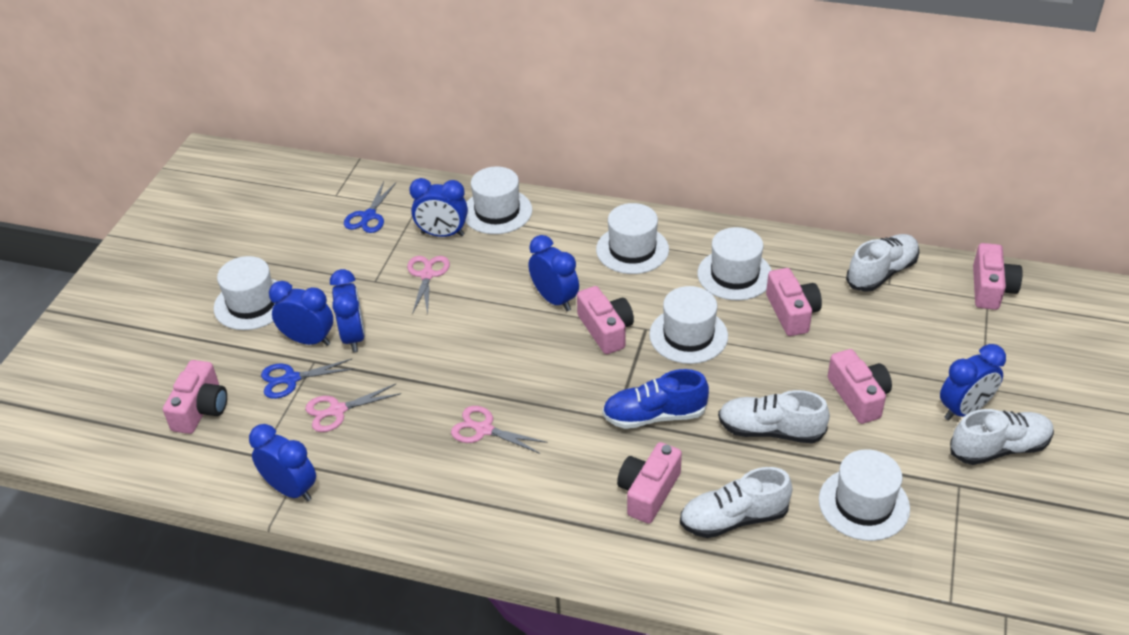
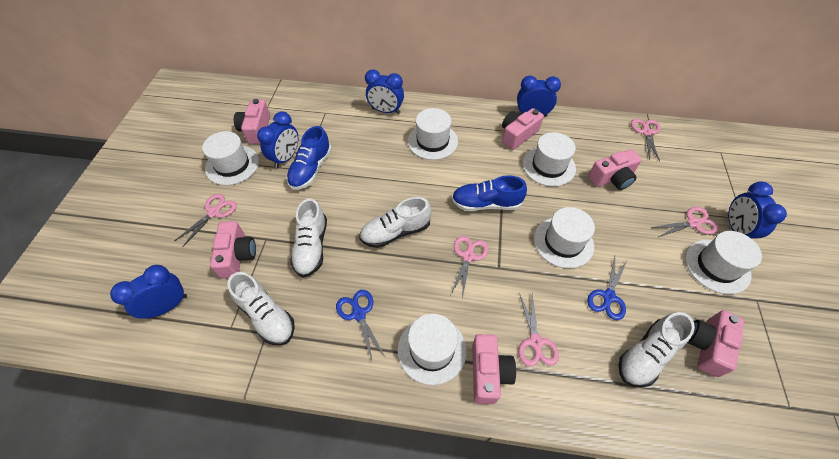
blue clock: [249,424,316,502] [269,281,333,346] [330,269,365,352] [409,178,468,237] [529,235,579,311] [940,344,1006,420] = 6 -> [110,265,187,319] [257,111,299,168] [365,69,404,114] [517,75,561,117] [728,181,787,238] = 5
blue shoe: [602,369,709,429] = 1 -> [286,126,332,190] [452,175,527,211] = 2
pink scissors: [305,384,401,432] [407,256,450,314] [451,406,548,454] = 3 -> [174,194,236,247] [451,236,488,299] [518,293,559,367] [631,119,660,161] [651,207,719,237] = 5

